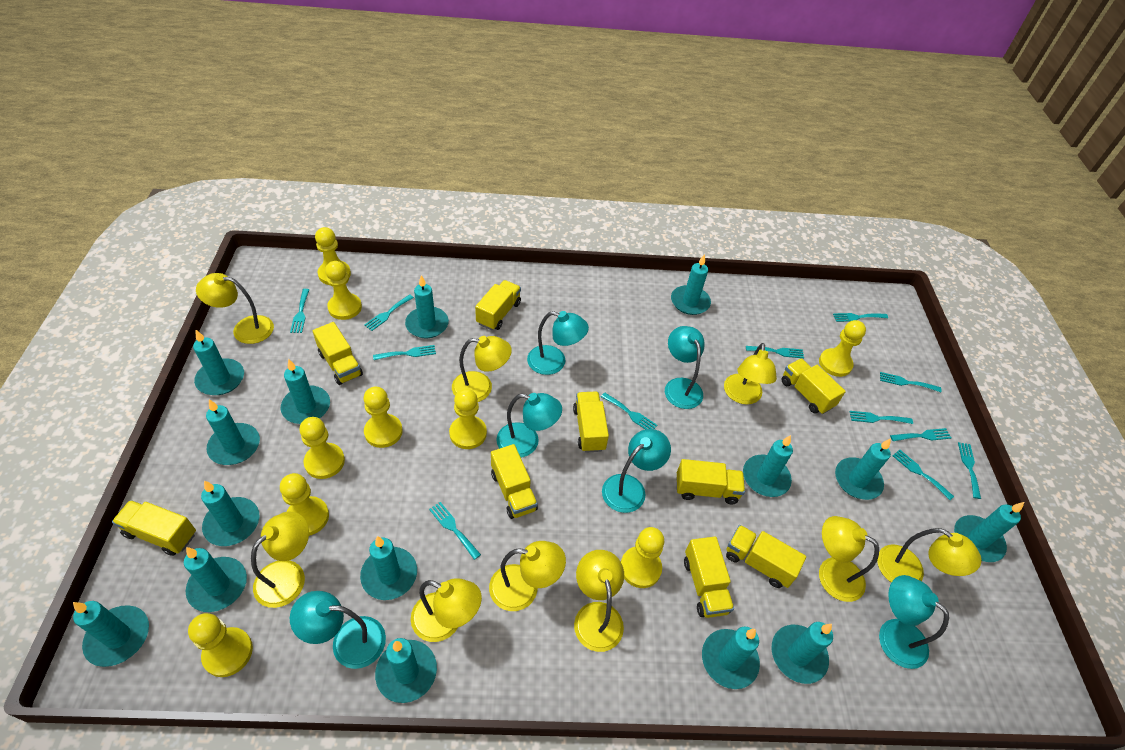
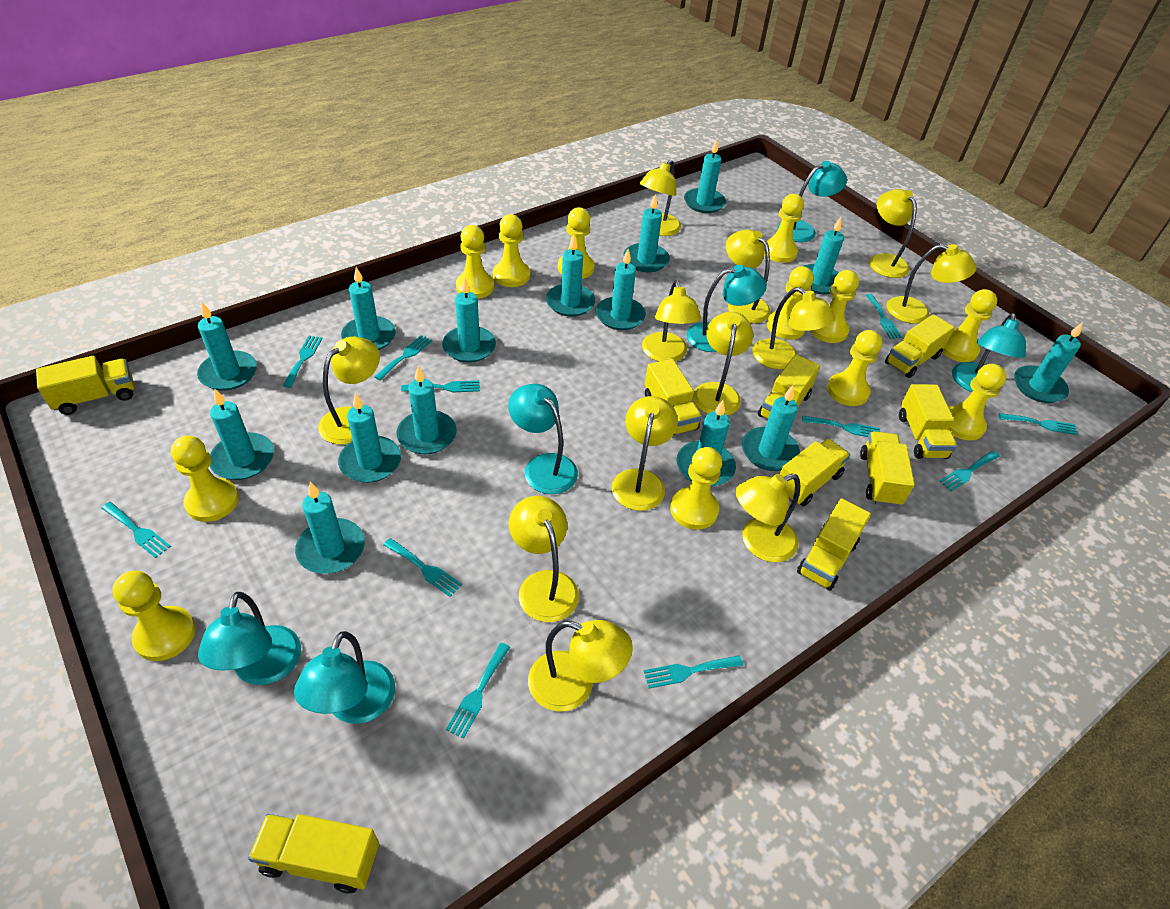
turquoise fork: [290,289,310,333] [364,294,414,331] [373,345,436,360] [429,502,481,560] [601,392,657,429] [746,346,804,358] [833,313,888,322] [849,411,913,424] [880,372,941,392] [890,428,951,441] [893,450,954,500] [958,442,981,499] = 12 -> [101,502,171,558] [283,336,323,388] [375,335,432,381] [384,538,462,597] [401,380,480,393] [446,643,510,739] [644,655,743,688] [802,416,880,437] [866,294,902,339] [939,450,1000,491] [999,413,1078,435] = 11
yellow lamp: [196,273,274,344] [251,511,309,608] [411,578,482,642] [452,336,512,402] [489,541,566,611] [574,550,624,652] [724,343,777,405] [819,516,879,602] [877,528,982,583] = 9 -> [318,337,380,445] [509,496,579,622] [528,620,633,711] [612,396,678,511] [640,160,681,236] [642,280,701,362] [693,311,753,416] [726,229,771,323] [736,474,800,562] [752,287,835,369] [869,189,917,278] [886,244,977,324] = 12
yellow pawn: [188,613,253,677] [280,473,329,536] [299,417,345,479] [315,227,351,285] [325,261,362,320] [363,387,403,448] [449,389,487,449] [621,527,664,588] [819,320,866,377] = 9 -> [112,571,196,661] [171,436,239,522] [456,225,494,299] [493,214,530,287] [558,207,594,279] [670,447,722,530] [764,194,804,263] [767,266,814,340] [810,270,859,343] [827,330,882,406] [942,289,997,362] [949,364,1006,440] = 12

